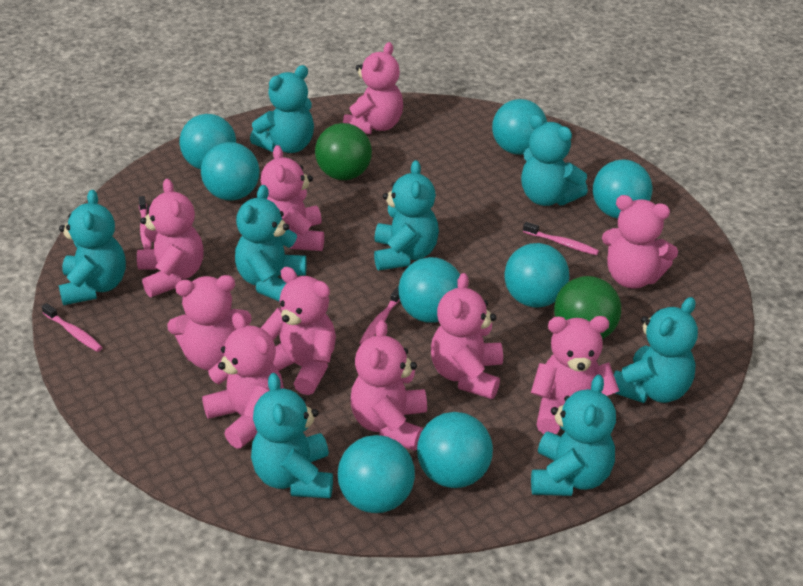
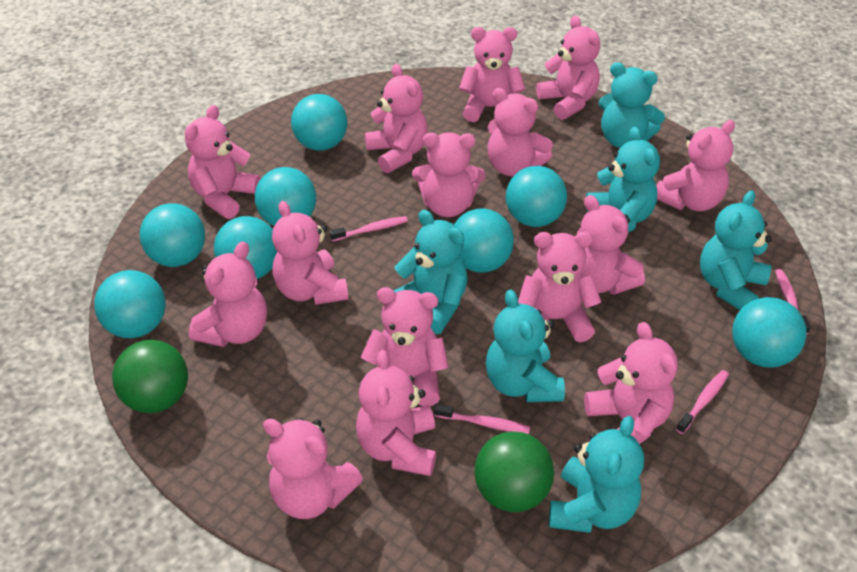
pink teddy bear: [137,179,204,297] [167,275,252,371] [202,313,284,449] [261,145,324,251] [261,267,336,395] [343,42,403,134] [350,320,427,450] [431,273,503,399] [531,316,619,434] [602,195,678,289] = 10 -> [185,105,261,219] [189,241,267,347] [263,418,363,519] [272,201,348,305] [356,350,436,476] [361,287,449,406] [365,64,428,173] [412,132,485,217] [459,27,525,122] [488,88,553,176] [518,232,601,342] [536,16,600,120] [577,195,645,295] [584,322,678,444] [656,120,735,212] = 15
turquoise teddy bear: [59,190,126,305] [235,185,307,301] [250,65,314,153] [251,373,333,498] [374,160,439,270] [521,115,588,206] [531,375,616,496] [614,297,698,403] = 8 -> [394,210,468,334] [486,290,565,402] [549,416,644,533] [586,127,660,232] [599,62,665,148] [700,190,772,310] = 6

